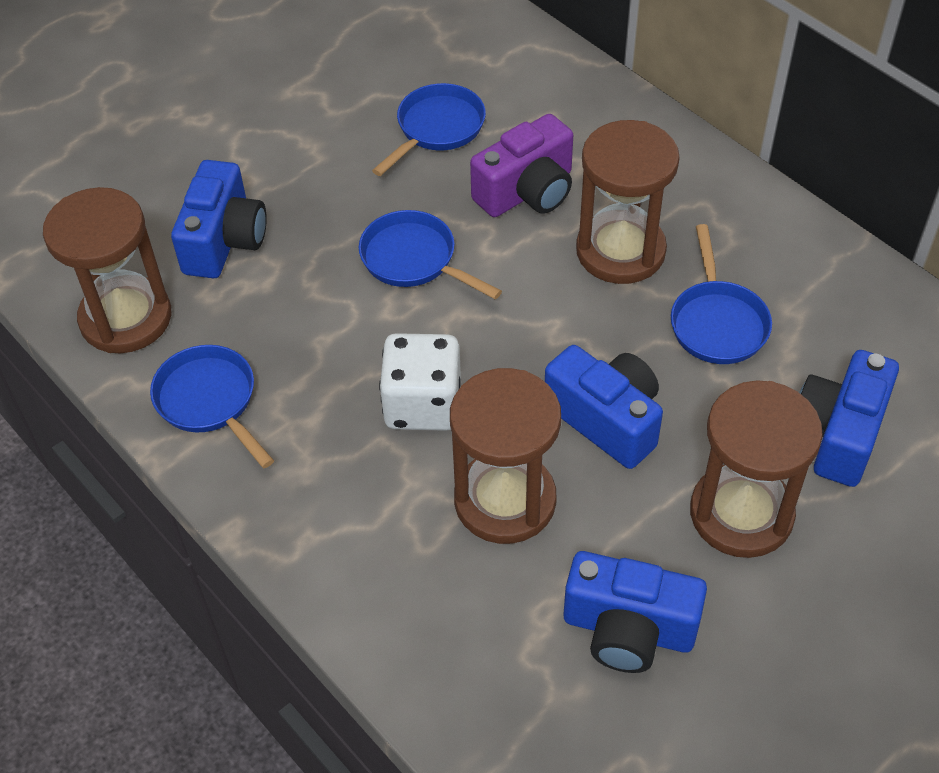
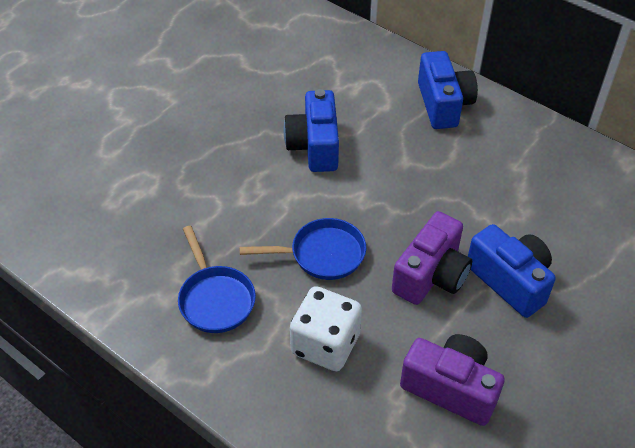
blue camera: [171,160,267,278] [545,345,663,469] [564,551,707,673] [799,350,899,487] = 4 -> [284,89,339,172] [418,51,478,129] [468,224,556,318] = 3
blue pan: [150,345,274,468] [359,210,502,299] [372,83,486,176] [671,224,772,364] = 4 -> [178,226,256,333] [239,218,366,280] = 2
brown hourglass: [43,187,171,353] [450,368,561,544] [576,120,680,284] [690,380,823,558] = 4 -> none = 0
purple camera: [470,114,573,217] = 1 -> [392,211,472,305] [400,334,505,426] = 2

